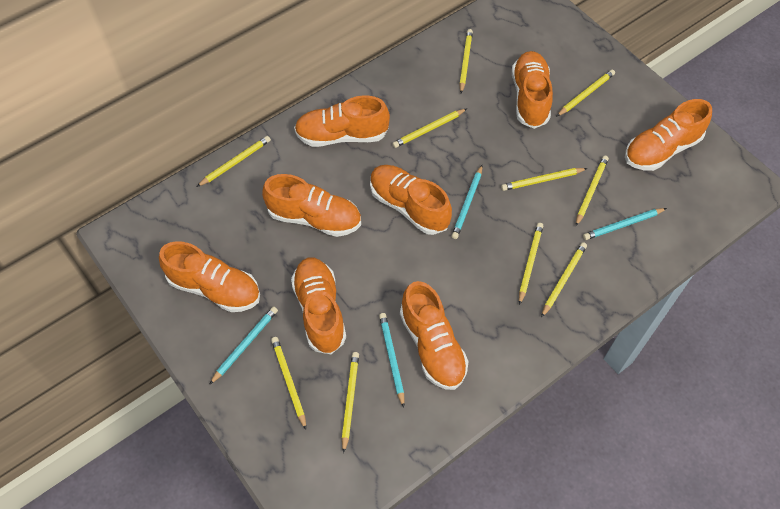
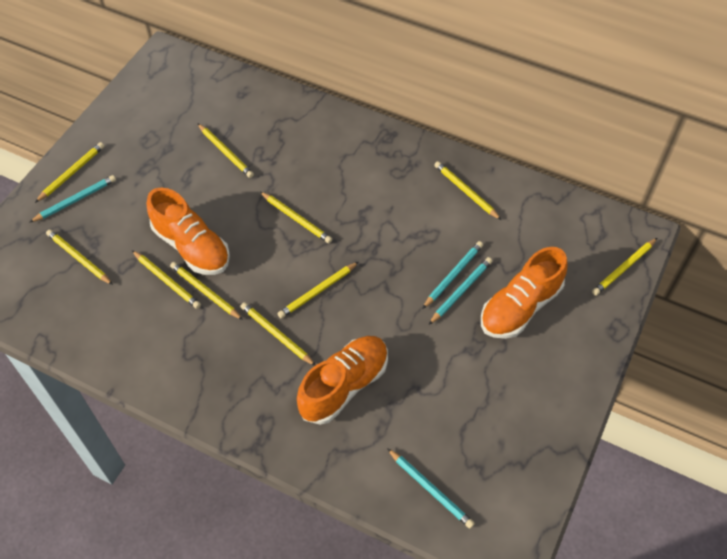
orange shoe: [159,241,260,312] [262,174,361,237] [291,257,346,354] [294,96,390,147] [370,165,452,235] [400,281,469,390] [512,51,553,129] [625,99,712,171] = 8 -> [147,188,230,275] [297,336,388,425] [481,247,568,339] = 3

